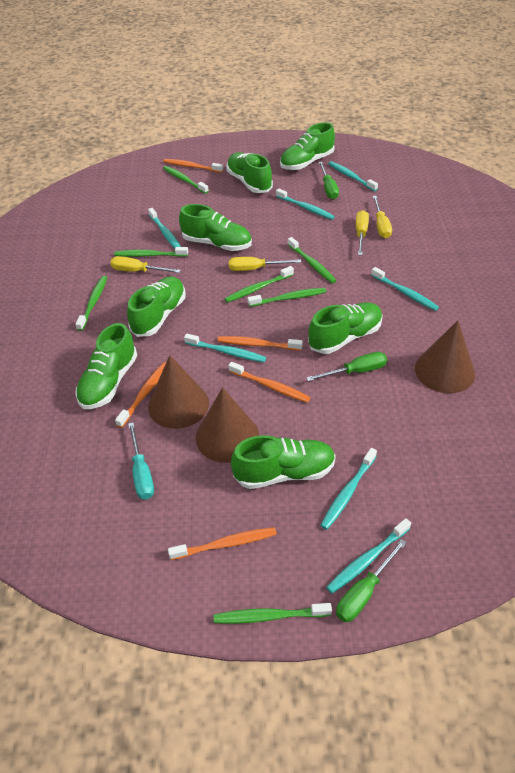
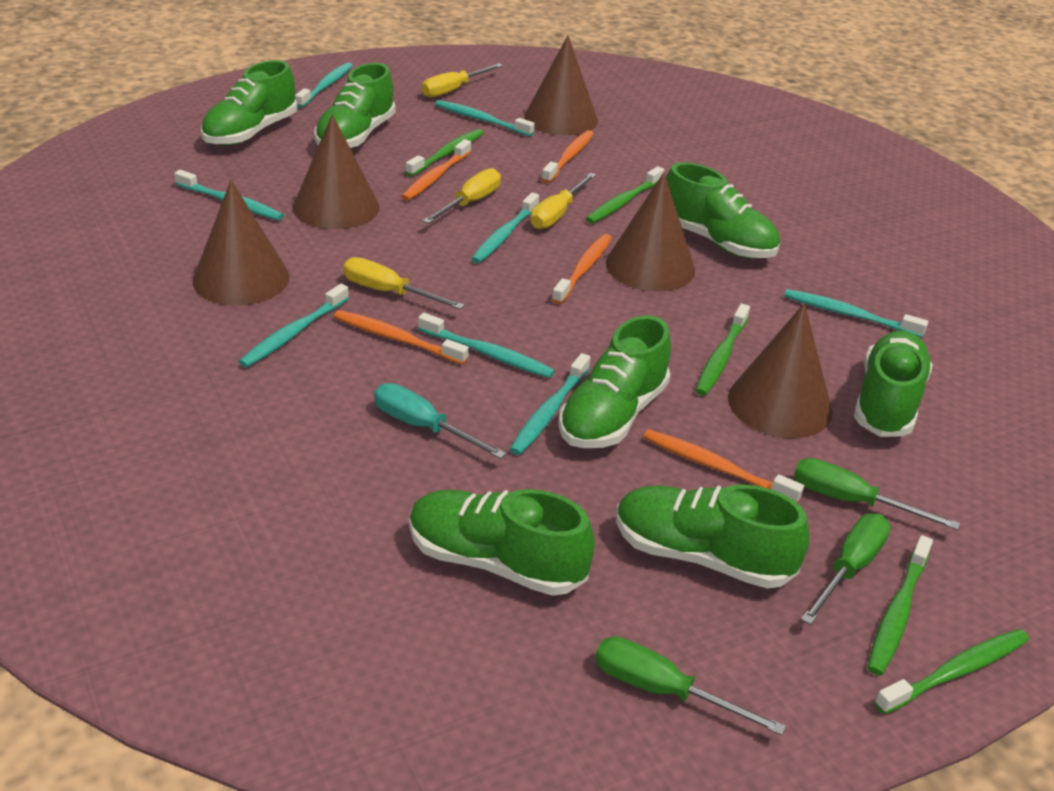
brown cone: [148,355,209,429] [196,387,259,463] [415,320,475,393] = 3 -> [193,180,290,305] [293,114,379,229] [524,35,598,135] [606,172,695,291] [728,303,833,438] = 5
green toothbrush: [75,276,107,331] [114,247,188,257] [163,166,209,194] [214,603,332,624] [224,266,294,303] [247,288,326,307] [288,237,337,283] = 7 -> [405,129,484,177] [586,166,664,224] [695,304,750,396] [867,535,933,676] [874,629,1029,714] = 5
turquoise toothbrush: [148,208,181,248] [184,333,266,362] [276,188,335,220] [320,448,377,530] [326,518,411,594] [328,161,378,191] [371,267,439,311] = 7 -> [174,170,284,220] [239,284,349,367] [295,62,353,108] [418,313,555,378] [435,100,535,137] [471,193,539,263] [509,353,591,455] [784,289,928,338] = 8

